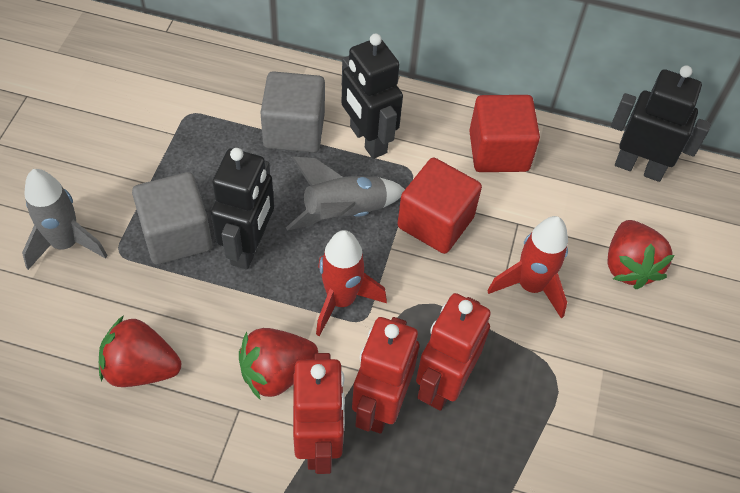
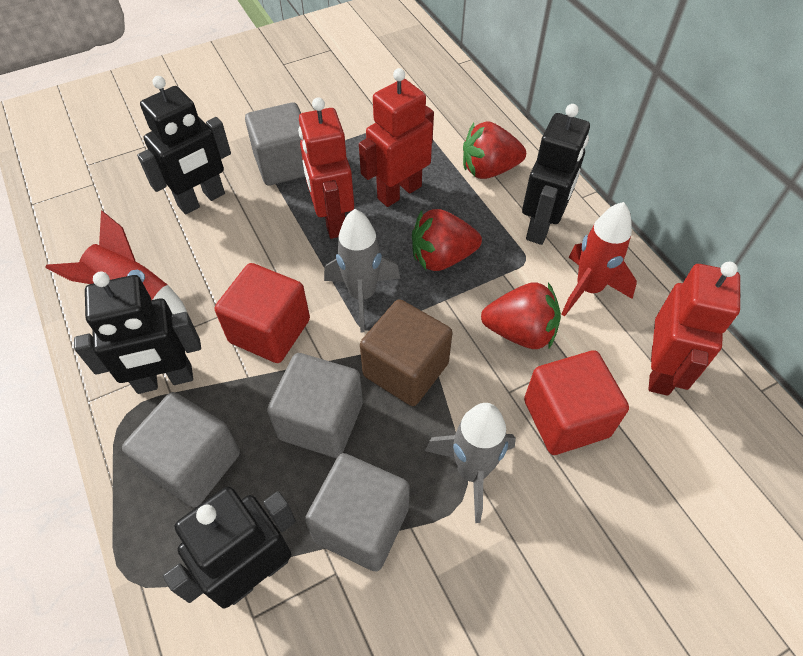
black robot: [211,148,274,270] [341,34,403,159] [611,65,711,182] = 3 -> [74,271,201,394] [137,76,231,214] [163,487,296,609] [522,104,590,245] = 4
brown cube: none = 0 -> [360,299,452,406] = 1
grey cube: [132,172,212,265] [260,71,325,153] = 2 -> [122,392,240,507] [245,102,305,186] [267,353,363,458] [305,453,410,572] = 4

